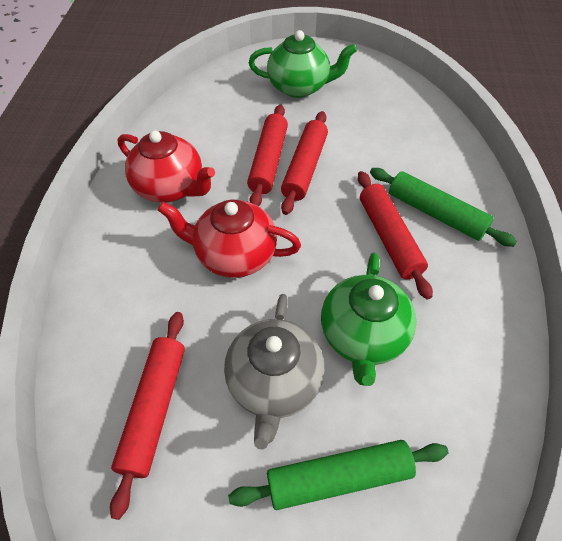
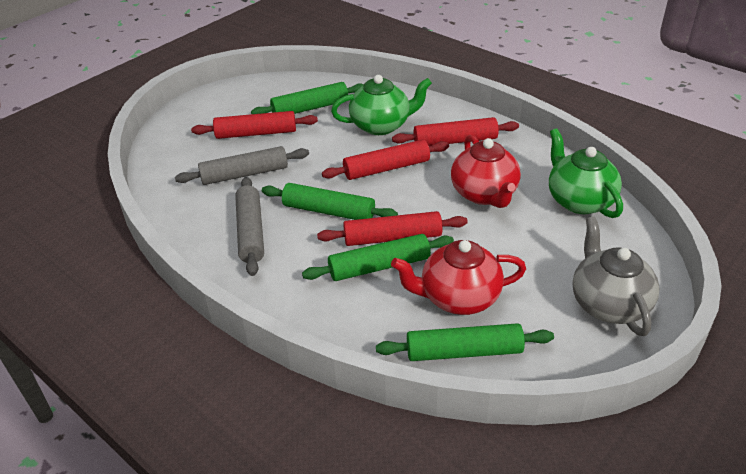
green rolling pin: [228,440,448,510] [370,168,517,247] = 2 -> [251,82,364,114] [262,183,398,220] [302,234,454,281] [376,323,554,361] = 4
grey rolling pin: none = 0 -> [175,146,309,185] [235,177,264,276] = 2

